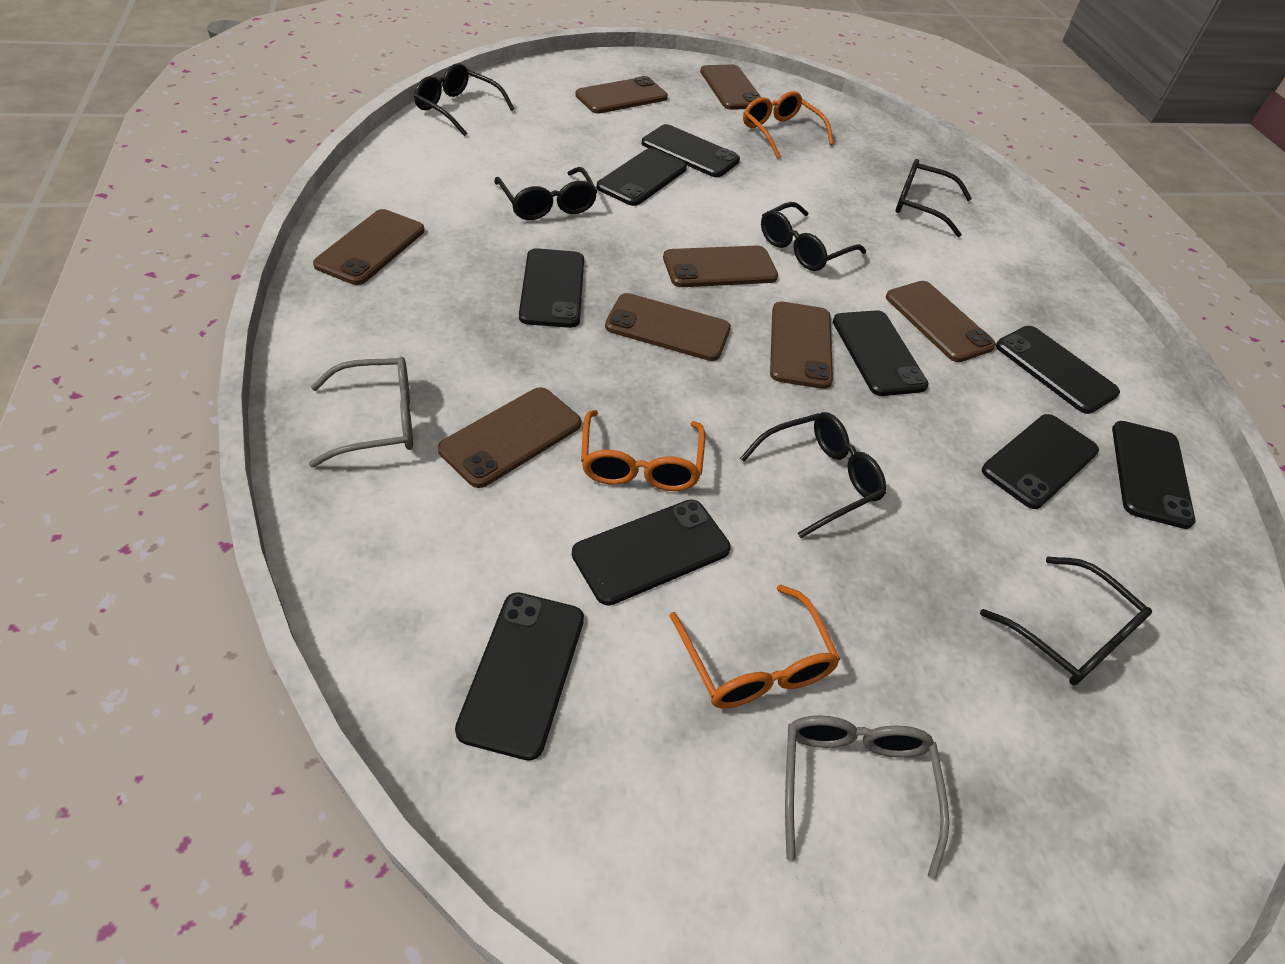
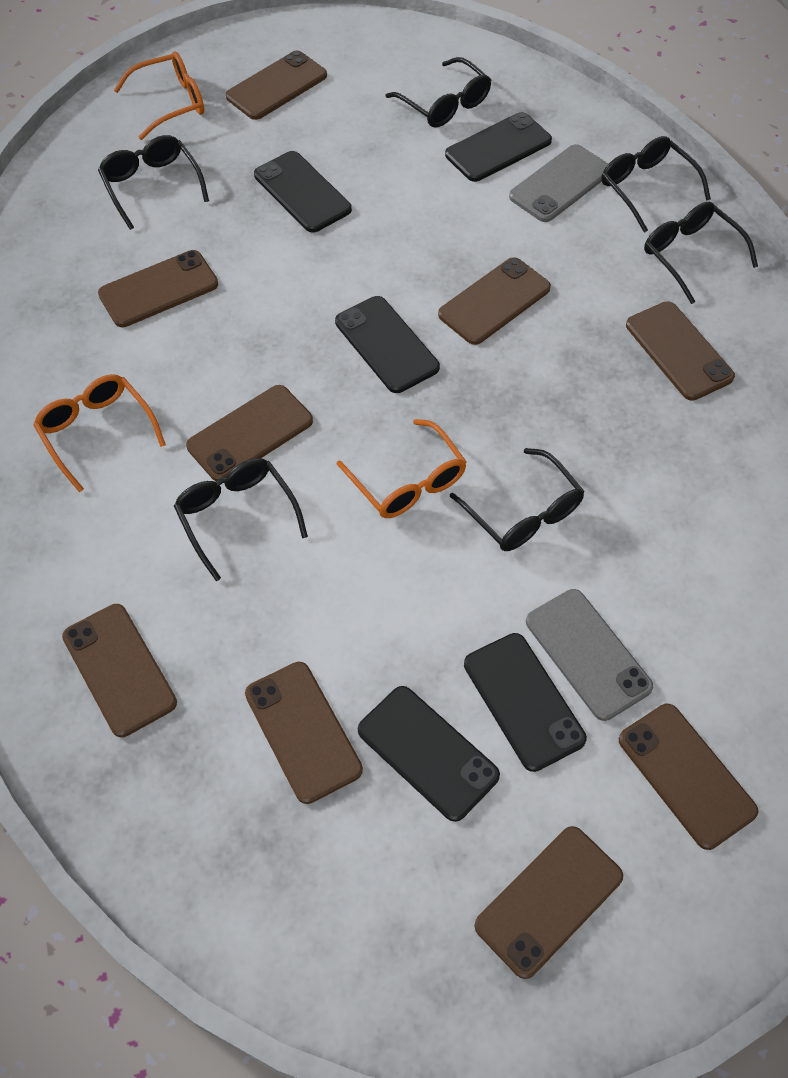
black phone: [455,592,584,761] [519,248,584,328] [572,500,731,605] [597,148,687,206] [642,124,740,177] [833,310,929,396] [982,414,1099,509] [996,326,1120,414] [1112,421,1195,529] = 9 -> [254,151,352,232] [335,296,440,393] [358,686,500,822] [445,112,552,182] [464,633,587,772] = 5
brown phone: [313,209,424,285] [438,387,581,488] [575,76,668,114] [605,293,731,361] [663,246,778,287] [700,64,761,110] [770,301,833,389] [886,281,996,362] = 8 -> [62,604,177,737] [98,250,218,327] [186,385,313,481] [226,51,327,120] [245,662,363,804] [438,257,551,345] [474,826,623,979] [619,704,758,850] [626,301,735,401] = 9
grey glasses: [309,357,413,467] [785,715,949,879] = 2 -> none = 0
grey phone: none = 0 -> [509,144,608,222] [526,589,653,721] = 2

